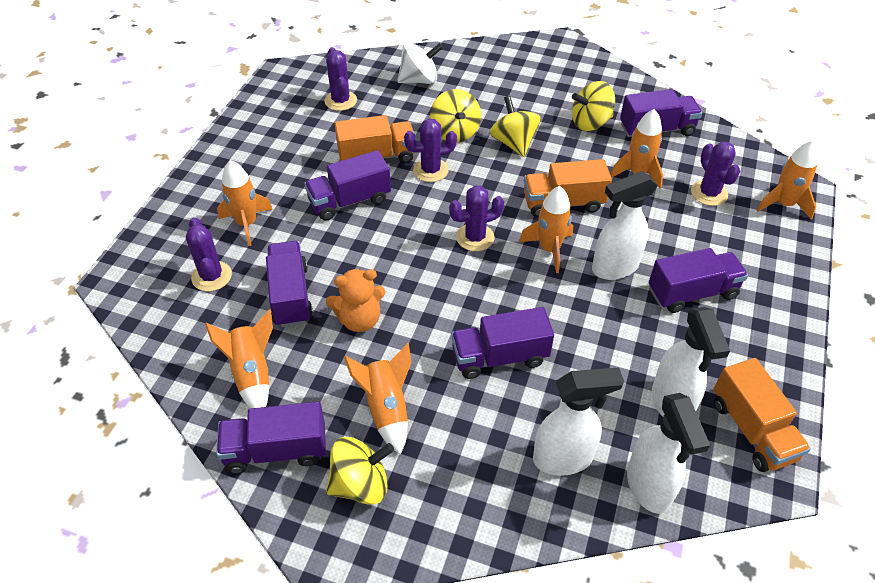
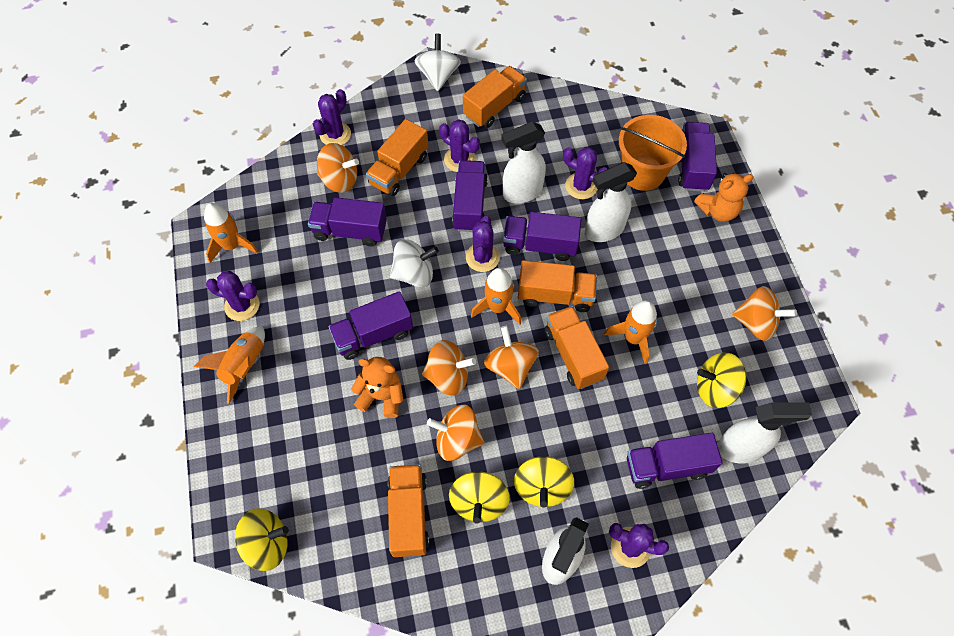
orange bucket: none = 0 -> [619,115,687,191] = 1
orange rocket: [205,309,273,409] [217,160,273,246] [344,343,411,455] [519,186,573,273] [610,109,663,189] [757,140,818,220] = 6 -> [194,327,265,404] [204,203,258,263] [471,268,521,325] [604,300,657,364] = 4
orange spinning top: none = 0 -> [317,143,359,193] [422,340,476,396] [427,404,484,461] [484,326,539,389] [732,286,797,341] = 5
orange teddy bear: [326,269,385,332] = 1 -> [351,357,403,418] [694,173,754,222] = 2
orange truck: [334,115,416,163] [524,159,612,217] [714,358,811,472] = 3 -> [366,119,429,196] [388,464,429,557] [463,66,527,128] [518,260,597,312] [545,306,609,389] = 5
purple cactus: [186,217,232,291] [324,47,357,111] [404,119,457,182] [449,186,504,251] [691,141,740,206] = 5 -> [206,271,260,321] [313,89,351,145] [439,119,480,172] [466,216,500,272] [563,147,607,199] [609,523,669,568] = 6
white spinning top: [397,43,443,84] = 1 -> [390,239,439,287] [415,34,461,91] = 2

